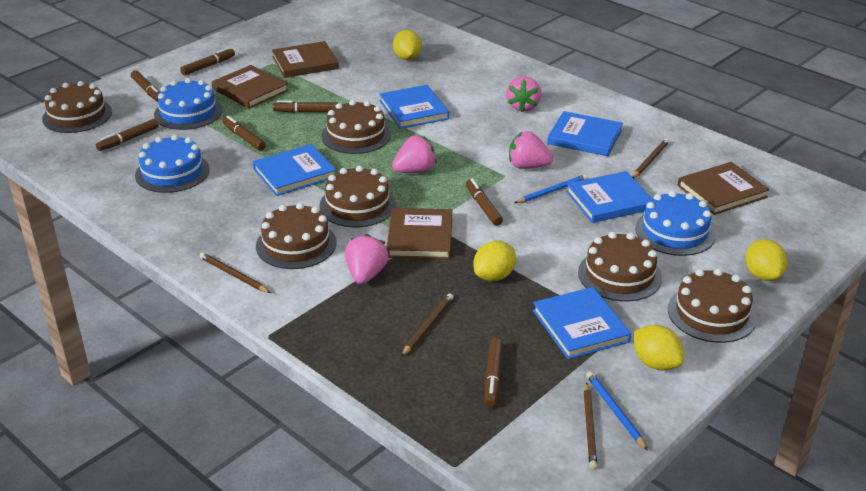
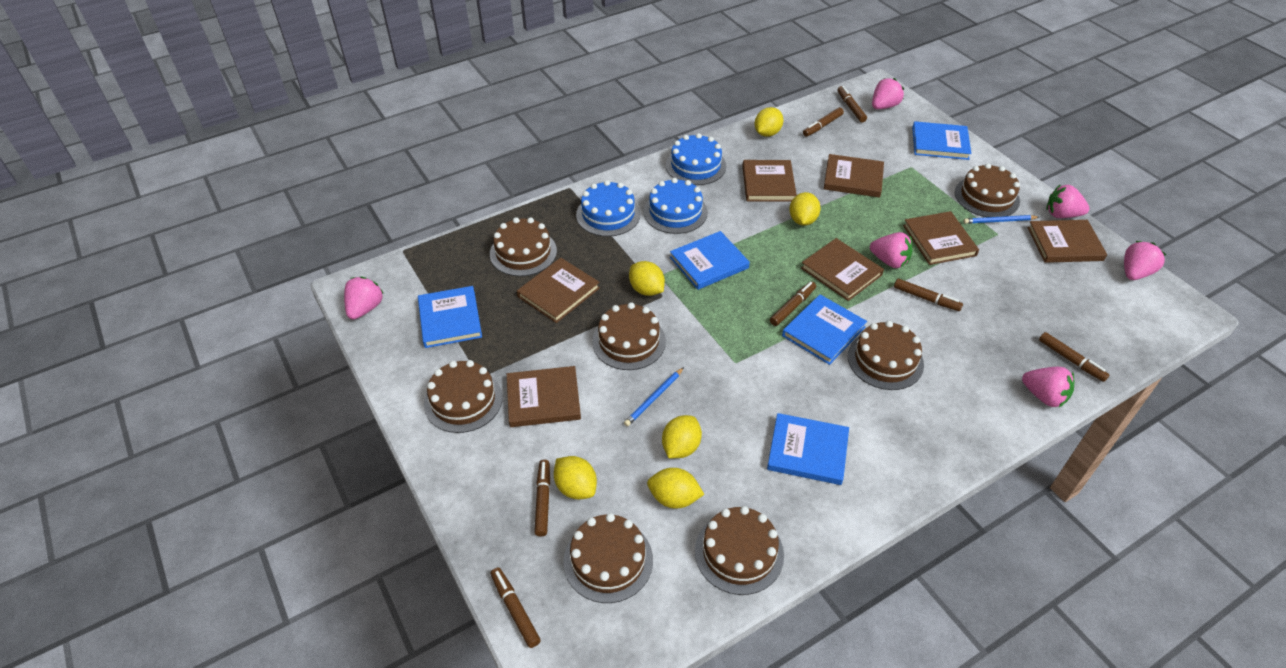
brown book: [212,65,288,109] [272,41,339,78] [387,208,452,259] [678,162,769,215] = 4 -> [507,366,581,427] [517,258,600,323] [743,160,797,202] [801,238,884,301] [824,154,884,198] [903,211,979,265] [1027,220,1107,263] = 7
brown cake: [42,81,112,133] [256,203,336,269] [319,166,396,227] [321,100,391,154] [578,232,662,301] [668,268,757,343] = 6 -> [424,360,503,433] [490,217,557,276] [563,513,653,603] [592,302,666,370] [695,506,784,595] [848,321,924,390] [955,163,1020,217] = 7
brown pencil: [199,253,271,293] [401,293,453,357] [584,382,597,469] [632,138,669,178] = 4 -> none = 0
pink strawberry: [345,234,388,284] [392,136,437,173] [506,76,541,112] [509,131,553,169] = 4 -> [344,277,384,320] [870,232,912,268] [872,78,904,109] [1022,367,1074,407] [1046,184,1090,218] [1124,241,1166,280] = 6
yellow lemon: [393,30,422,60] [473,241,516,281] [634,325,684,370] [746,239,788,281] = 4 -> [554,456,597,499] [629,261,665,296] [647,468,704,509] [662,415,702,458] [755,107,784,137] [789,192,821,226] = 6

